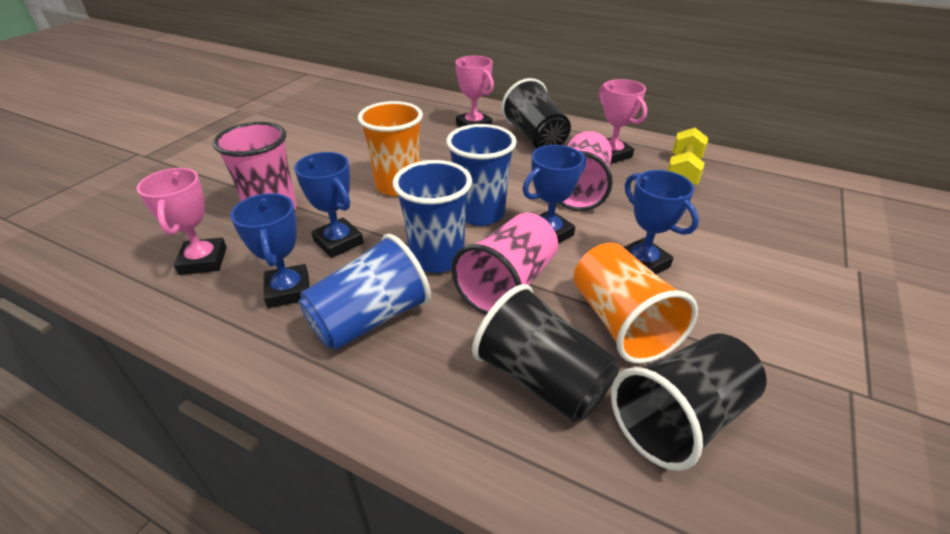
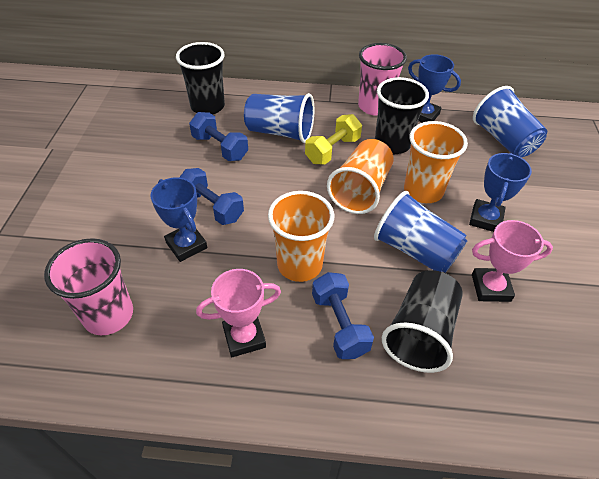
blue dumbbell: none = 0 -> [179,168,244,225] [189,112,248,161] [312,272,374,359] = 3
blue trophy: [230,193,310,308] [294,152,364,258] [523,145,586,244] [624,170,699,274] = 4 -> [150,177,207,262] [408,54,461,123] [469,153,532,232] = 3
orange cup: [358,101,423,196] [574,243,698,364] = 2 -> [268,191,334,282] [327,139,394,214] [404,121,468,203] = 3
pink cup: [213,122,297,210] [451,213,558,315] [558,131,613,211] = 3 -> [44,238,133,335] [358,43,407,116] = 2
pink trophy: [137,168,227,275] [456,56,494,127] [599,79,647,164] = 3 -> [196,269,281,357] [472,220,553,302] = 2

